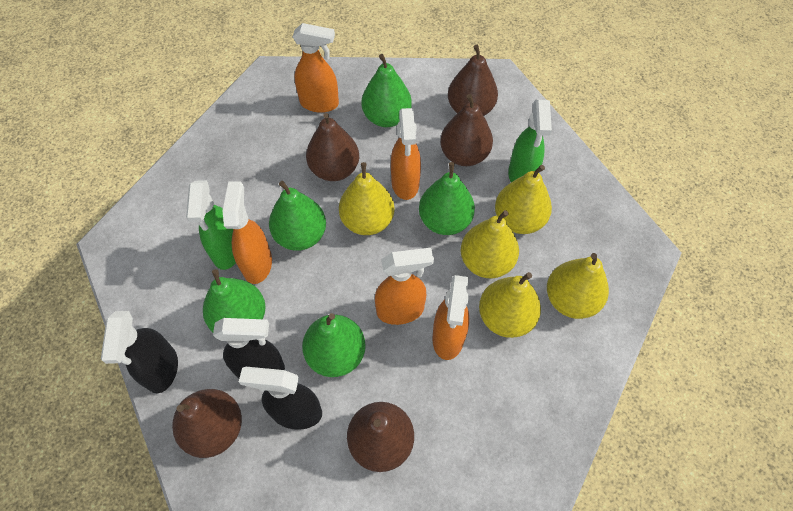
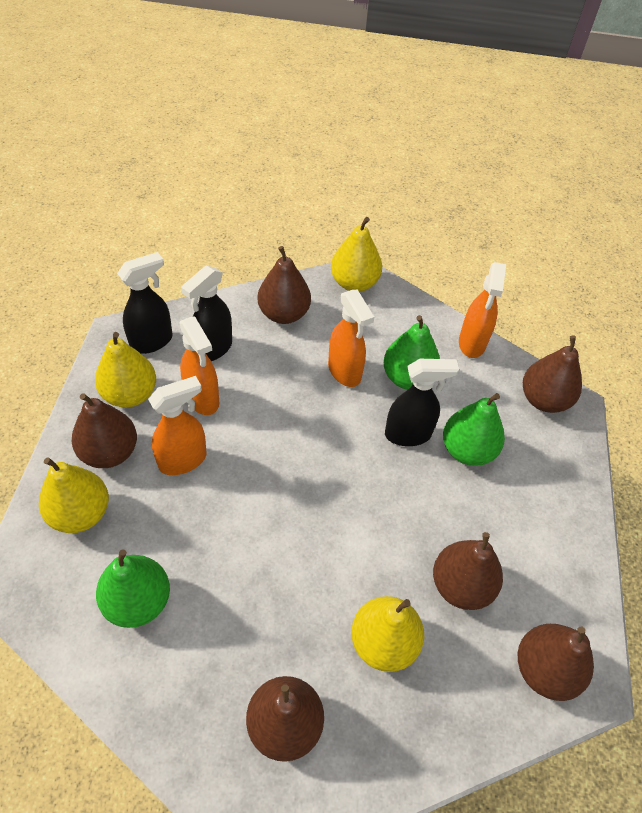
brown pear: [172,389,242,458] [306,113,359,181] [347,402,414,472] [440,94,493,166] [448,45,498,116] = 5 -> [72,393,137,468] [246,676,324,762] [257,246,311,324] [433,532,503,610] [518,624,594,701] [523,336,582,413] = 6
green pear: [203,269,266,332] [269,181,326,251] [302,313,366,377] [361,54,412,127] [419,162,475,235] = 5 -> [96,549,170,628] [383,315,440,390] [443,393,505,466] = 3
green spray bottle: [186,180,236,270] [508,100,552,182] = 2 -> none = 0
orange spray bottle: [223,182,272,284] [293,23,339,113] [375,248,434,325] [391,108,421,200] [432,275,469,360] = 5 -> [148,376,207,475] [179,316,219,415] [328,289,374,387] [459,262,506,358] = 4
yellow pear: [339,162,395,235] [461,210,519,278] [479,272,541,338] [495,165,552,234] [547,253,609,319] = 5 -> [39,457,109,533] [95,332,156,408] [331,217,382,292] [351,596,424,672] = 4

